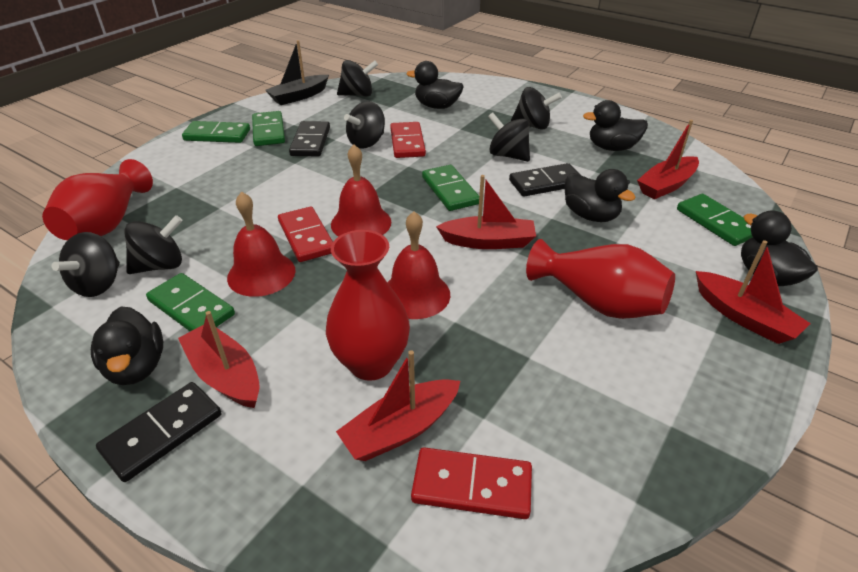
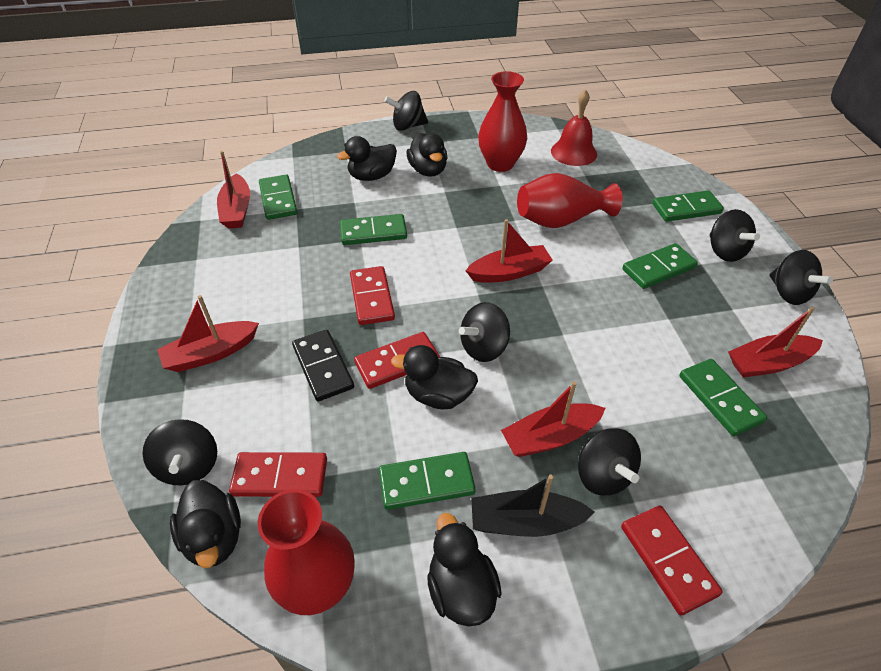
black domino: [96,382,221,482] [289,121,330,156] [509,163,580,197] = 3 -> [292,330,354,401] = 1
green domino: [146,273,235,331] [182,121,250,143] [252,111,285,146] [422,165,479,211] [677,194,752,246] = 5 -> [259,175,297,220] [340,214,407,245] [379,452,476,510] [622,243,698,289] [652,190,724,222] [679,359,767,436] = 6
red bell: [227,191,296,297] [331,145,391,237] [387,211,450,319] = 3 -> [551,89,597,166] = 1
red domino: [278,207,333,262] [390,122,426,158] [411,447,532,519] = 3 -> [229,452,327,497] [350,266,395,325] [354,332,440,389] [621,506,723,615] = 4

